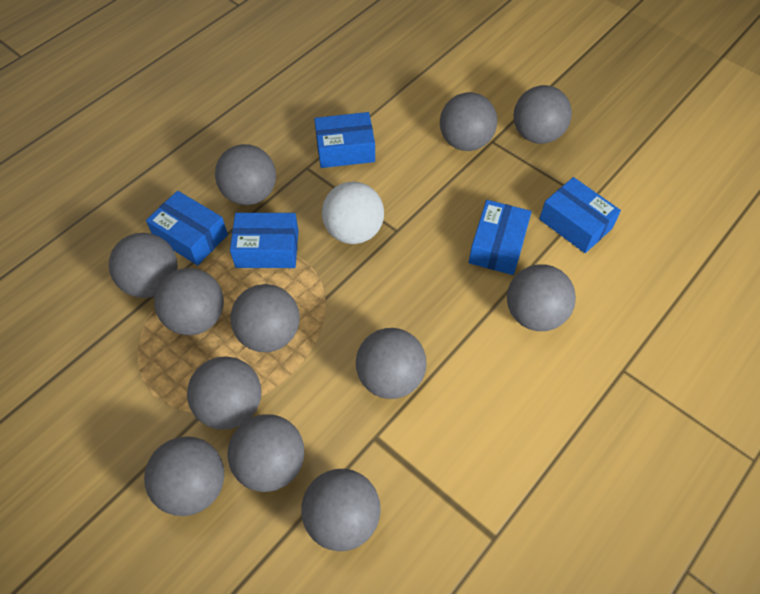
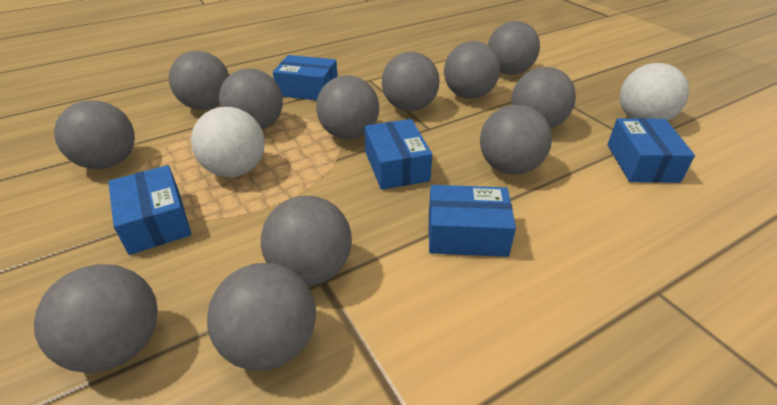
white ball: [322,182,384,244] = 1 -> [191,107,265,177] [620,63,689,121] = 2

